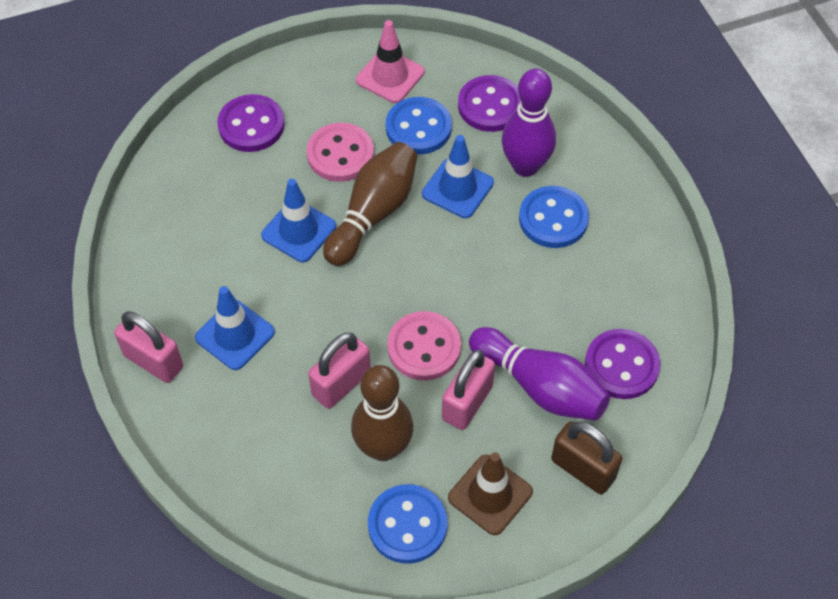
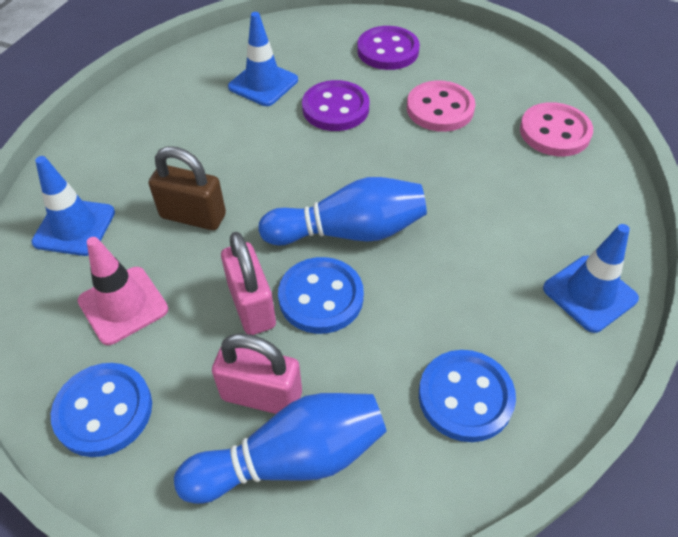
blue bowling pin: none = 0 -> [174,393,387,504] [259,177,427,245] = 2
brown bowling pin: [323,142,417,266] [351,365,414,461] = 2 -> none = 0
brown traffic cone: [448,452,533,535] = 1 -> none = 0
pink padlock: [114,311,183,383] [308,332,371,409] [442,350,495,430] = 3 -> [212,333,302,414] [221,232,276,335] = 2
purple bowling pin: [469,327,610,420] [502,69,556,177] = 2 -> none = 0
purple button: [217,94,285,152] [458,75,521,132] [585,329,661,399] = 3 -> [302,80,369,131] [357,26,420,70] = 2

